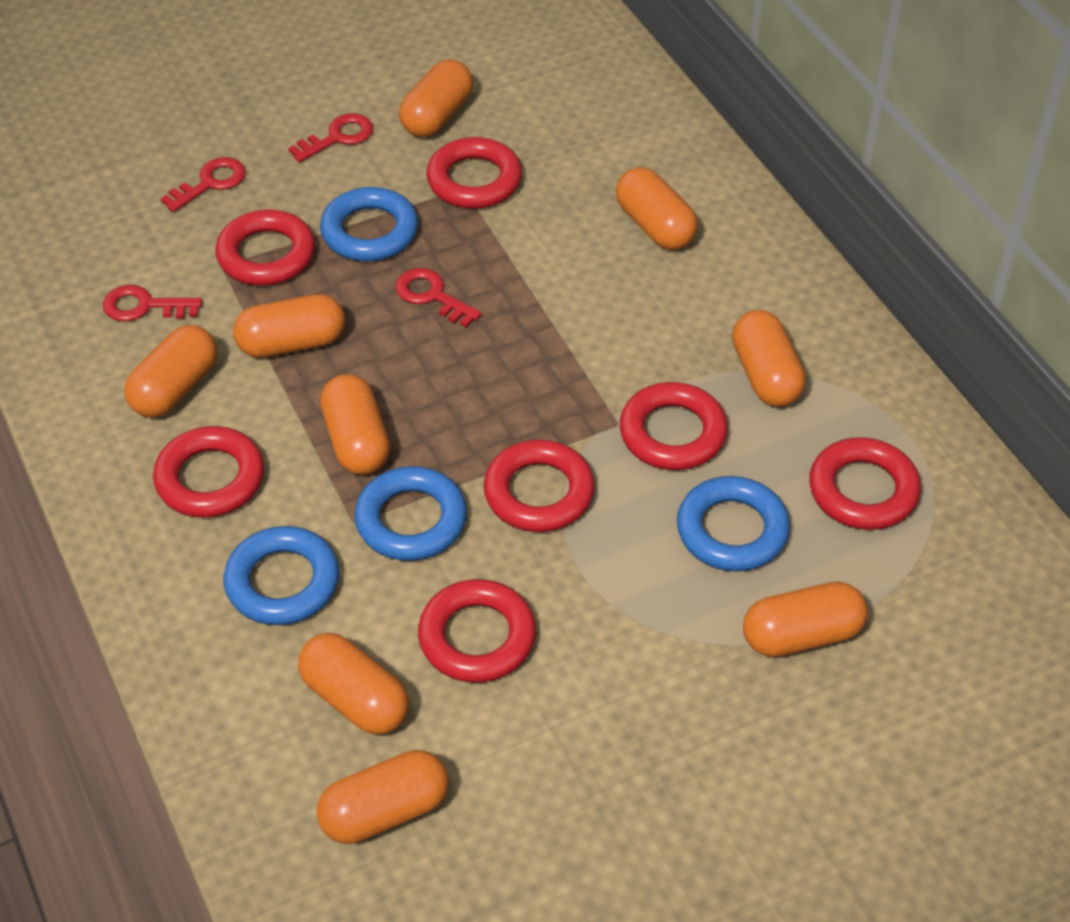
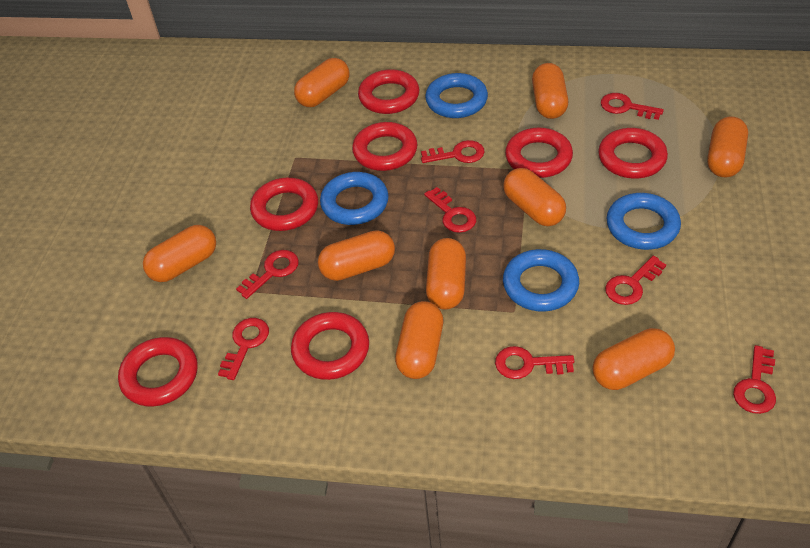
red key: [103,285,202,321] [161,157,246,212] [288,113,373,162] [395,268,482,327] = 4 -> [218,318,269,380] [236,250,299,299] [421,140,485,163] [424,187,476,233] [495,346,574,379] [601,93,664,120] [605,256,666,305] [733,345,776,414] = 8

